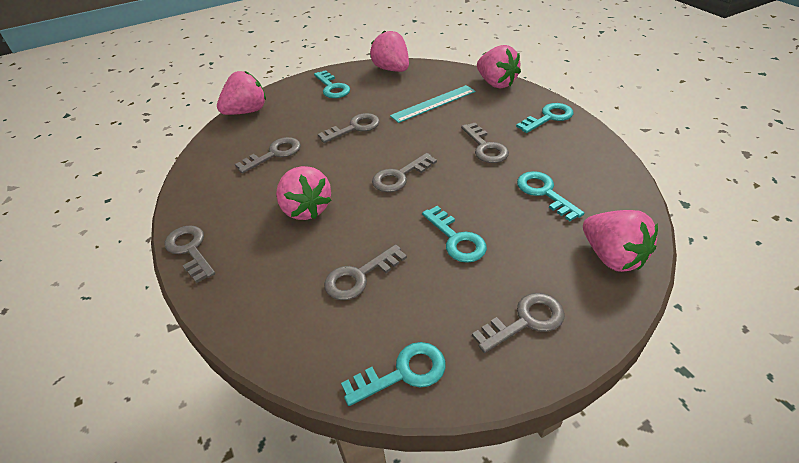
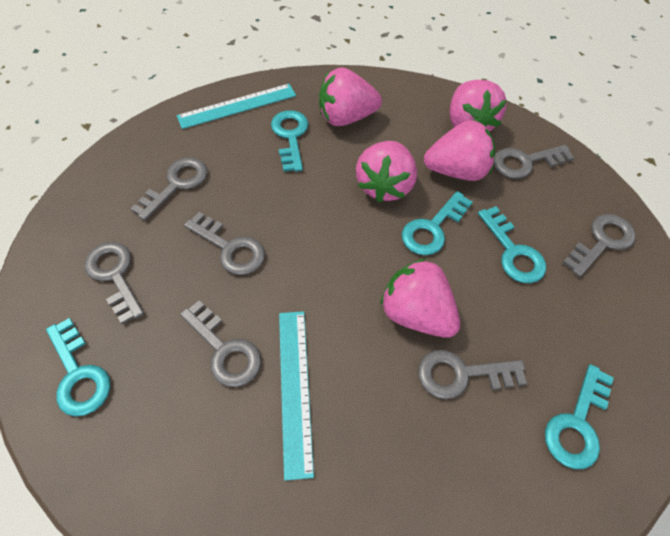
turquoise ruler: [390,85,476,123] = 1 -> [177,84,296,129] [279,311,314,481] = 2

